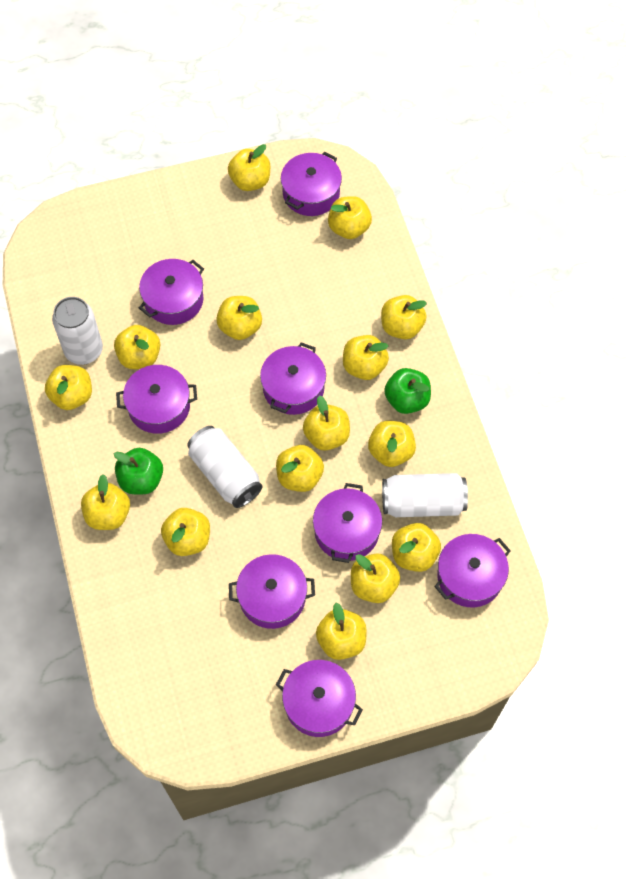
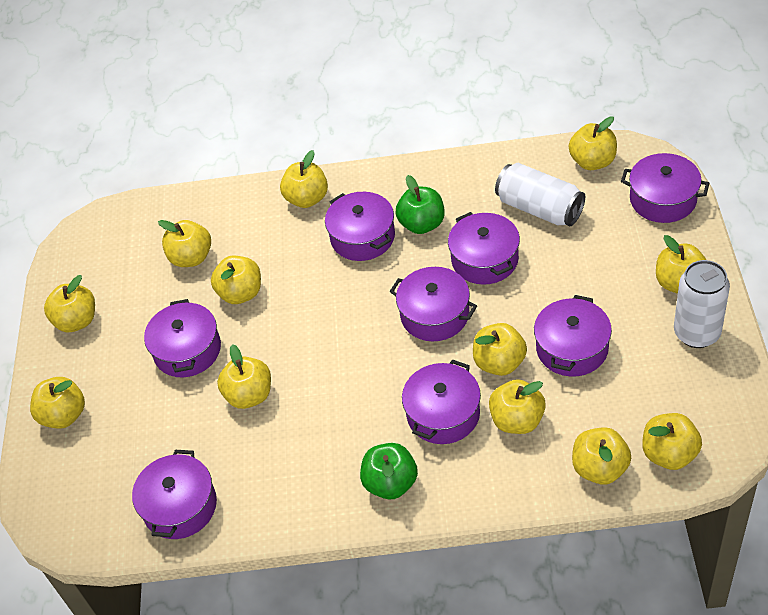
white can: [52,297,103,365] [187,426,263,508] [382,473,468,517] = 3 -> [495,163,585,227] [674,260,730,348] = 2
yellow apple: [45,365,92,410] [81,474,130,530] [114,325,160,369] [161,508,210,556] [216,296,262,340] [228,144,270,191] [276,445,324,492] [303,396,350,451] [316,603,367,660] [328,196,372,239] [343,335,389,380] [351,553,400,603] [368,421,416,467] [381,295,427,339] [392,523,441,572] = 15 -> [30,377,85,429] [44,275,95,332] [158,220,211,267] [211,256,261,304] [217,344,271,409] [280,150,328,208] [473,323,527,376] [489,379,546,434] [569,116,617,170] [572,427,631,485] [642,413,702,470] [656,235,706,294] = 12

